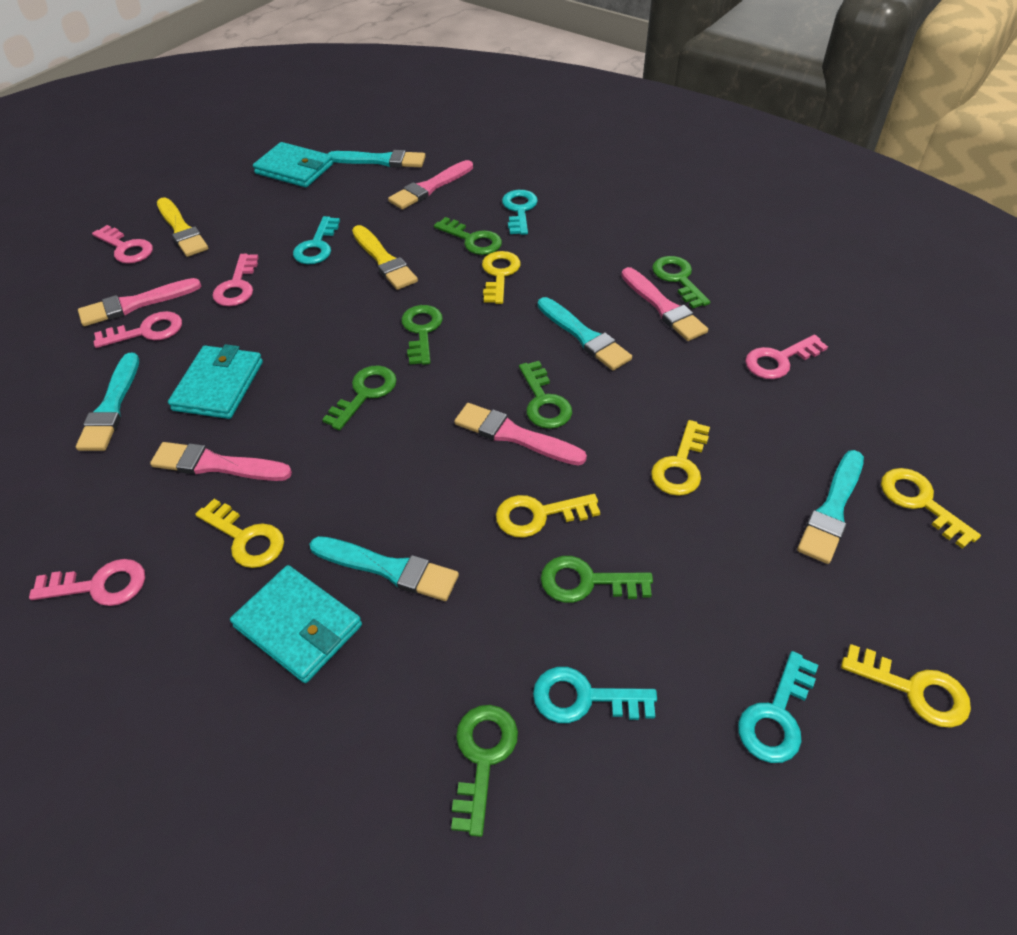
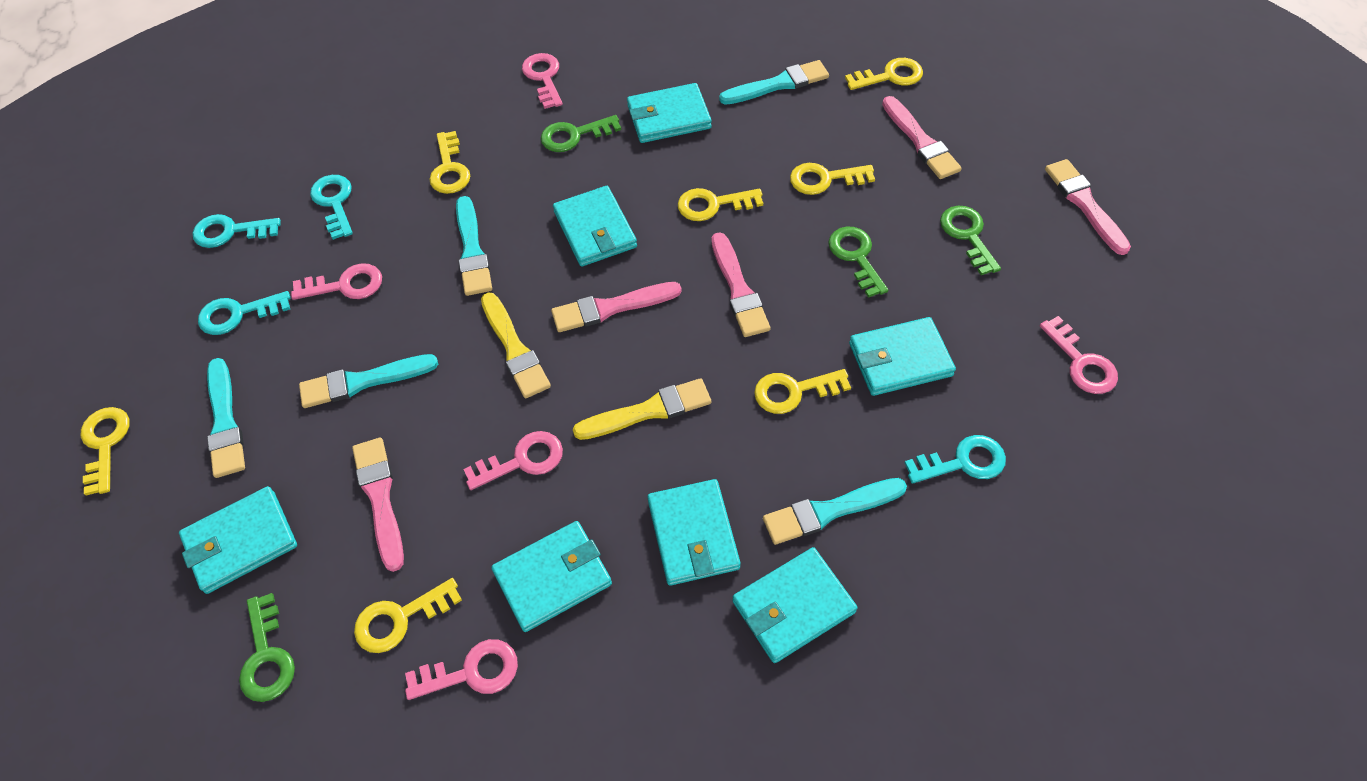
green key: [322,365,397,430] [401,305,443,365] [434,217,502,255] [451,705,518,837] [519,361,572,429] [541,556,653,603] [652,256,710,309] = 7 -> [239,593,295,702] [541,115,621,152] [828,226,888,298] [940,206,1001,275] = 4
turquoise wallet: [168,344,263,419] [230,565,362,683] [253,142,333,188] = 3 -> [179,486,297,594] [491,521,612,632] [553,186,637,267] [627,83,712,143] [647,479,741,586] [732,547,857,663] [849,317,956,396] = 7
yellow key: [195,499,284,568] [482,251,521,304] [496,494,600,538] [651,420,710,496] [841,644,971,728] [881,468,981,549] = 6 -> [81,407,129,495] [354,578,462,653] [429,131,470,194] [678,188,763,221] [754,369,851,414] [790,163,875,195] [845,58,923,90] = 7

